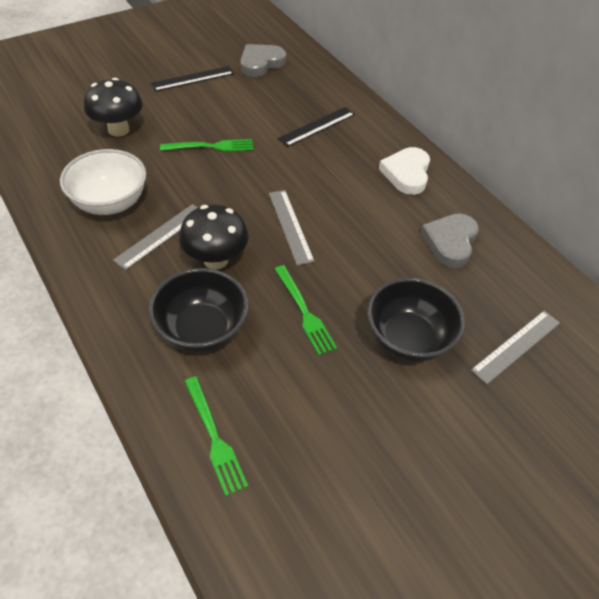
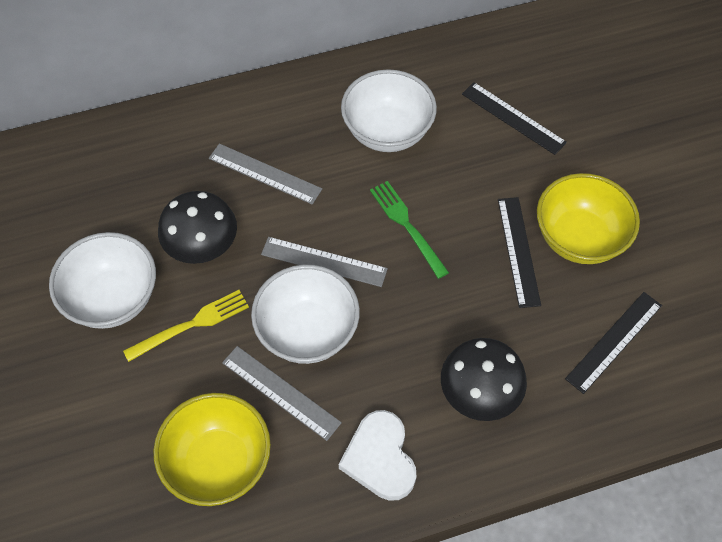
black bowl: [149,268,249,353] [367,278,465,362] = 2 -> none = 0
black ruler: [150,66,234,92] [278,107,355,147] = 2 -> [462,82,567,155] [498,197,541,308] [565,292,662,394] = 3
green fork: [160,139,253,152] [184,376,248,496] [274,265,337,355] = 3 -> [370,181,449,279] = 1
grey heart: [240,44,286,77] [420,214,479,268] = 2 -> none = 0
white bowl: [60,149,146,215] = 1 -> [49,232,156,329] [251,265,360,364] [341,69,437,152] = 3
yellow bowl: none = 0 -> [153,393,271,506] [537,173,640,264] = 2
yellow fork: none = 0 -> [123,290,249,362] = 1

